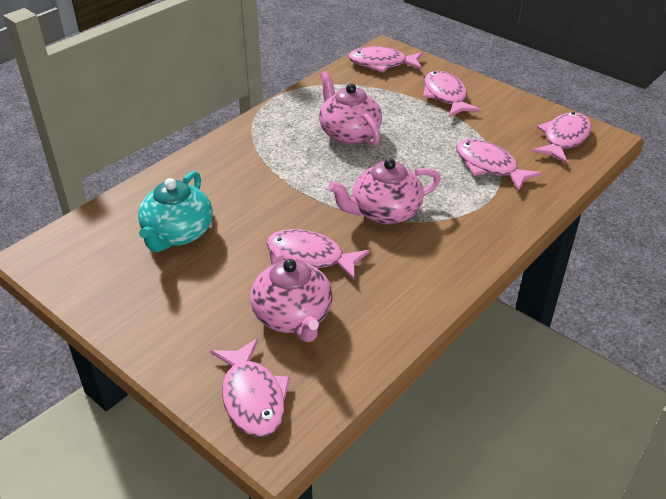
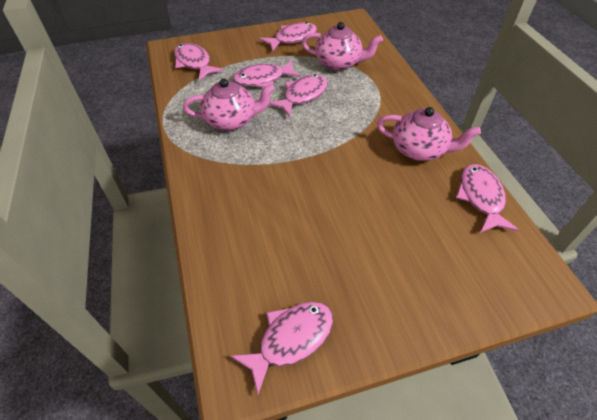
turquoise teapot: [138,171,213,252] = 1 -> none = 0

